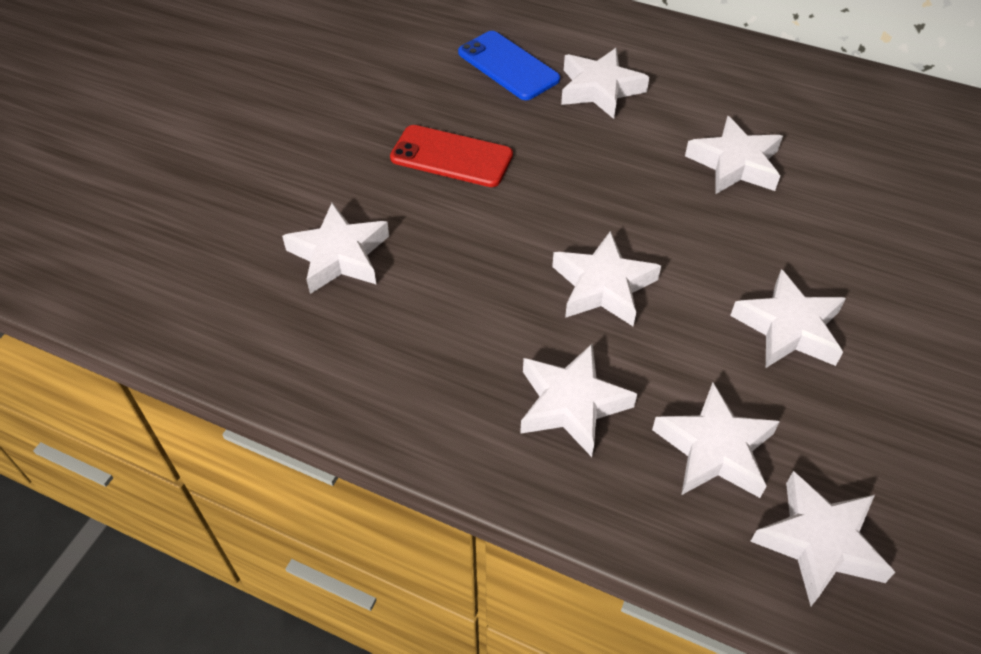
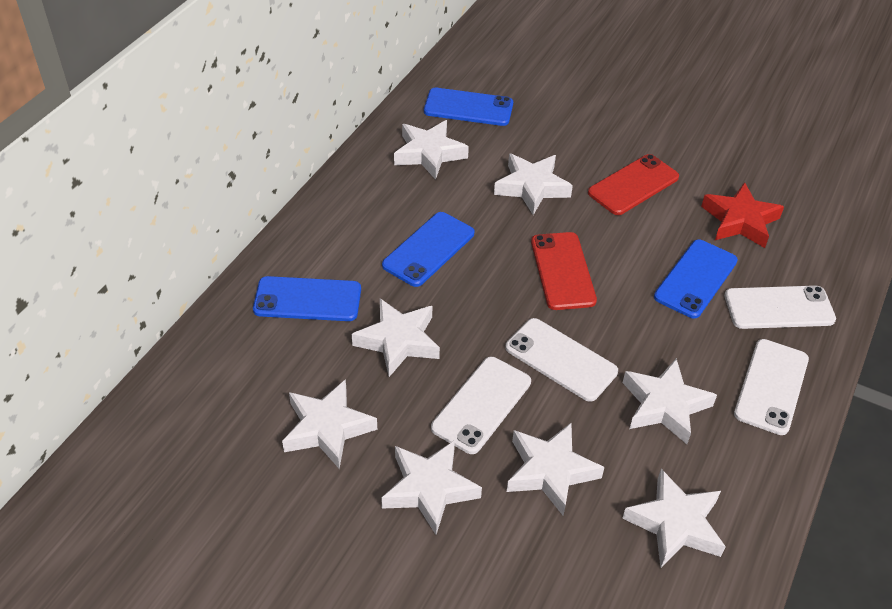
blue phone: [458,31,560,100] = 1 -> [253,276,361,321] [382,212,475,287] [424,88,513,126] [654,240,738,318] = 4
red phone: [390,125,513,187] = 1 -> [531,232,597,310] [588,154,679,215] = 2
red star: none = 0 -> [701,182,784,248] = 1
white phone: none = 0 -> [431,357,531,454] [505,318,618,402] [724,286,836,329] [734,339,809,435] = 4

